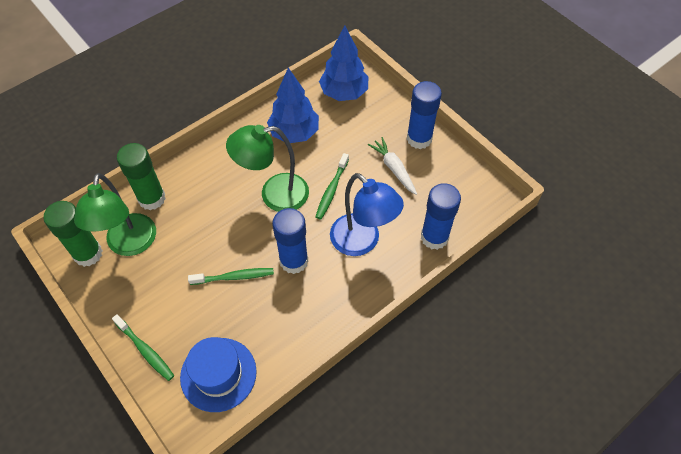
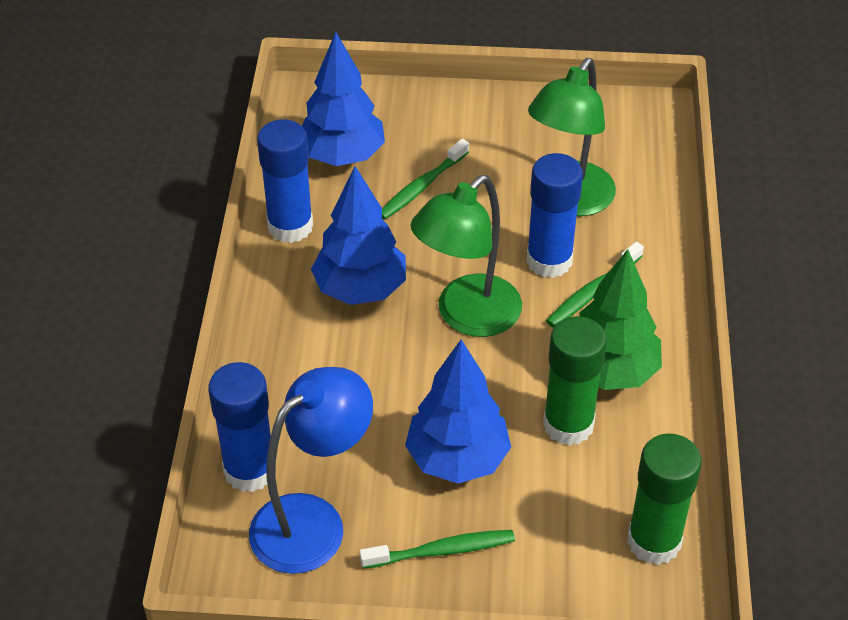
blue hat: [180,337,257,412] = 1 -> none = 0
blue tree: [267,68,319,143] [319,25,368,101] = 2 -> [302,32,385,166] [311,166,406,305] [405,340,511,483] = 3
green tree: none = 0 -> [579,249,662,390] = 1
white carrot: [368,137,417,195] = 1 -> none = 0

